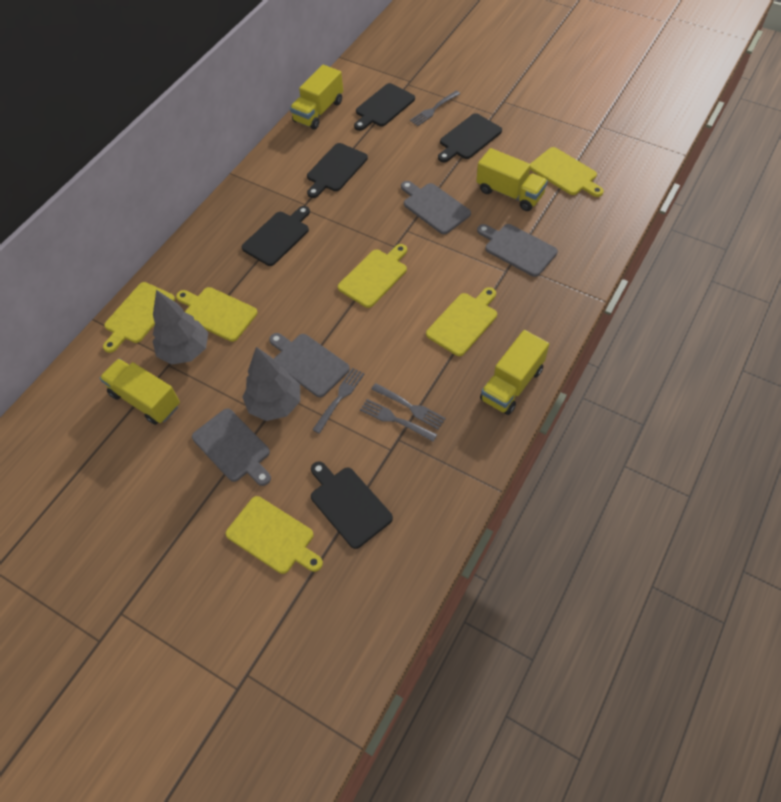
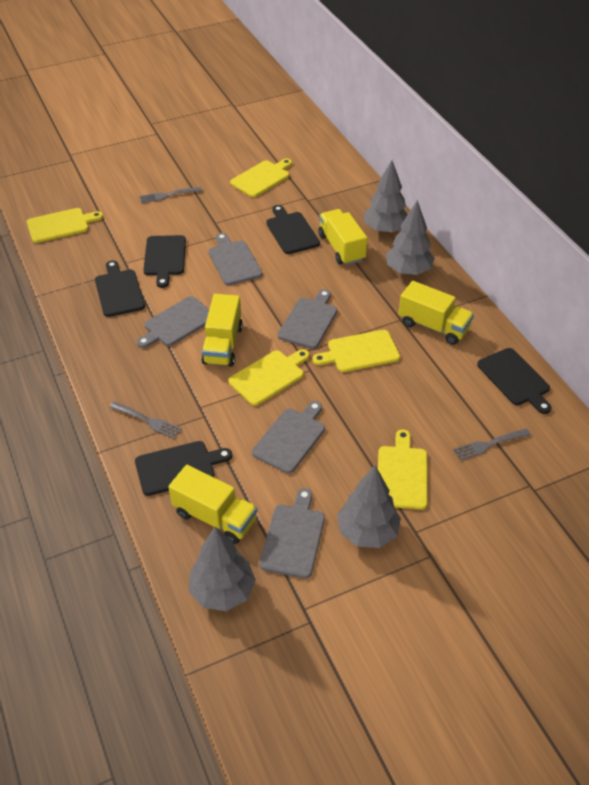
grey cutting board: [192,408,271,486] [269,333,350,398] [401,181,471,234] [477,224,558,277] = 4 -> [137,296,209,348] [208,233,262,285] [252,401,325,473] [259,488,325,578] [278,289,337,349] = 5
grey fork: [312,368,365,434] [360,399,437,441] [371,383,446,430] [410,91,460,126] = 4 -> [110,402,182,439] [140,187,202,203] [453,428,531,460] = 3
grey tree: [153,290,208,365] [242,347,300,421] = 2 -> [189,527,256,611] [337,465,401,548] [364,160,408,233] [386,200,435,275] = 4
yellow cutting board: [103,282,175,353] [176,287,258,342] [226,496,323,574] [338,244,407,308] [426,287,497,356] [530,147,604,197] = 6 -> [27,208,103,243] [228,349,309,406] [230,159,292,197] [312,330,400,372] [378,430,428,510] = 5

